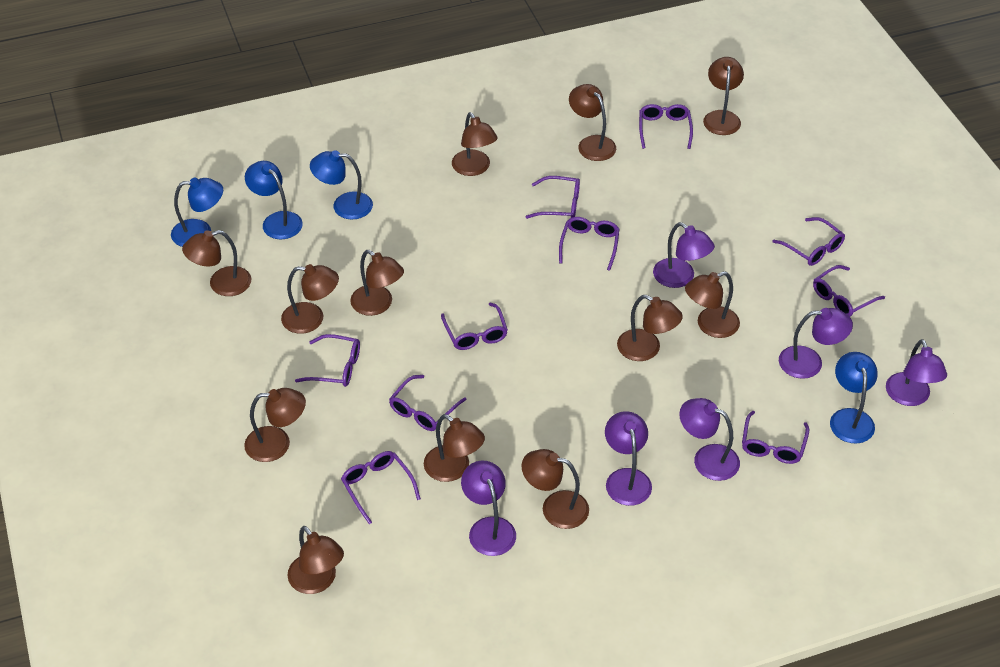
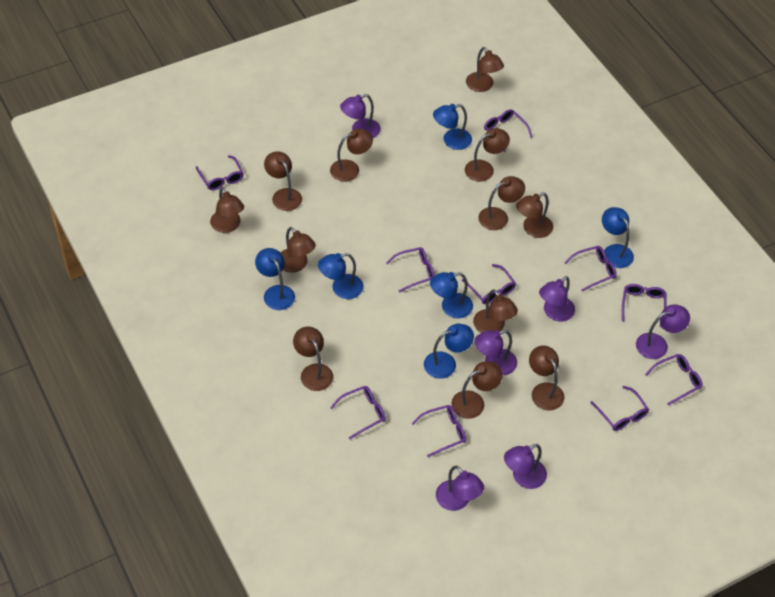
blue lamp: [171,177,223,247] [245,161,303,239] [310,150,373,220] [830,352,878,444] = 4 -> [255,248,295,310] [318,253,364,299] [424,324,474,379] [430,272,473,318] [433,104,472,150] [602,207,634,268] = 6

